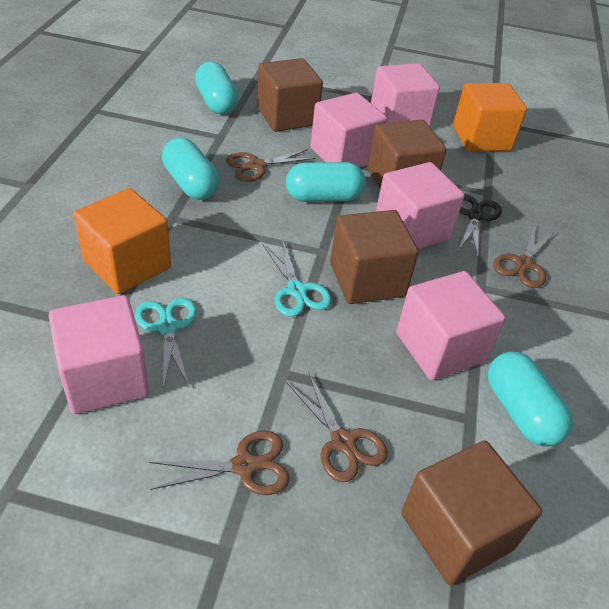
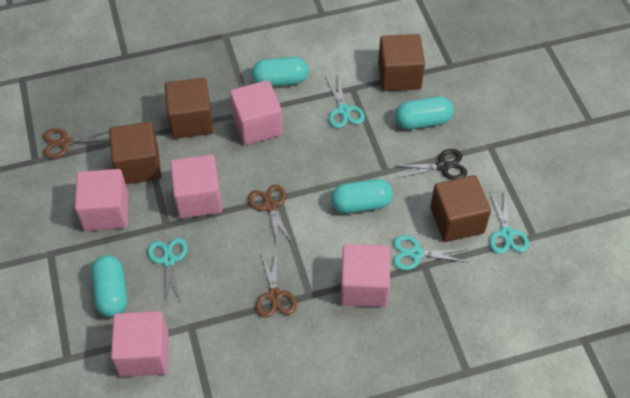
brown scissors: [149,431,290,495] [226,149,316,182] [287,372,388,482] [493,225,555,288] = 4 -> [43,128,110,159] [248,185,293,245] [256,252,297,318] = 3
orange cube: [74,188,171,294] [453,83,527,152] = 2 -> none = 0
turquoise scissors: [135,297,197,389] [263,241,332,317] = 2 -> [148,238,188,305] [325,77,365,128] [393,235,467,270] [490,192,529,254] = 4

